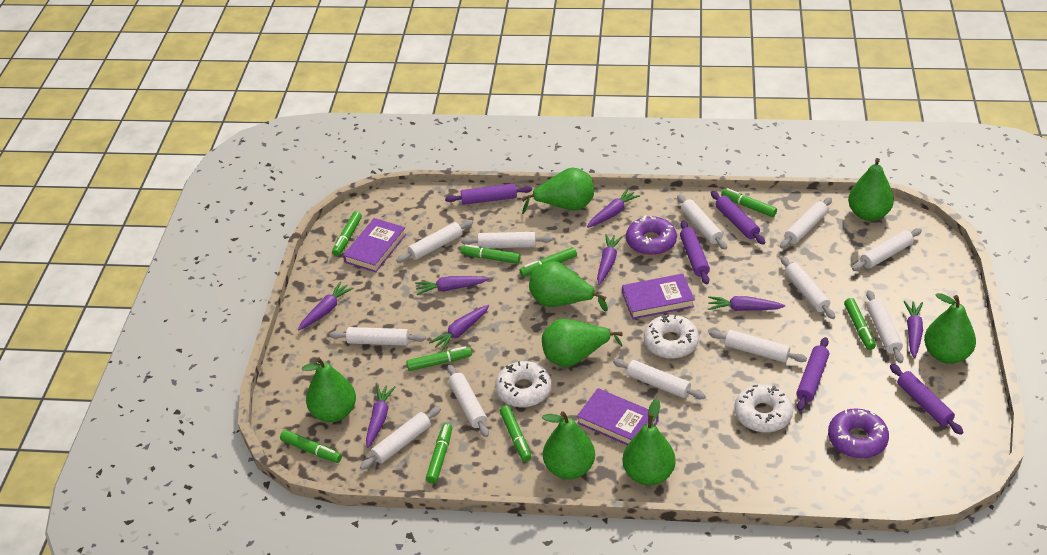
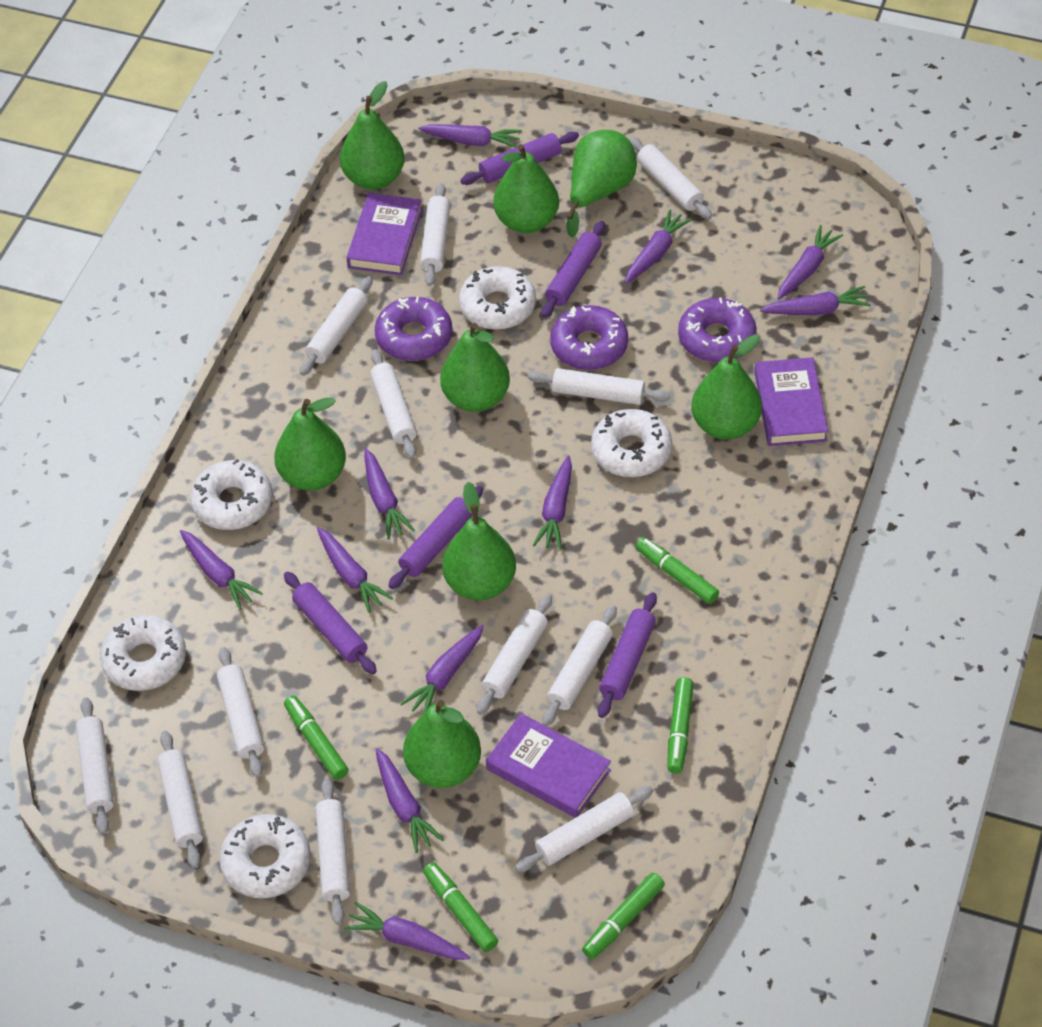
green marker: [280,430,342,463] [332,212,362,256] [406,346,472,371] [426,423,452,484] [461,244,521,264] [500,405,532,462] [520,247,577,277] [721,188,777,217] [844,298,876,350] = 9 -> [284,695,349,780] [423,862,498,952] [582,873,665,959] [635,537,719,604] [667,677,694,773] = 5
purple carrot: [298,282,354,330] [366,385,396,448] [415,276,489,295] [429,305,489,351] [587,188,640,228] [597,234,623,285] [708,296,785,311] [904,301,923,358] = 8 -> [180,530,263,610] [317,527,393,613] [343,902,470,960] [364,448,415,539] [375,748,444,853] [401,625,484,713] [419,124,522,148] [533,455,572,550] [625,210,692,283] [760,286,871,315] [778,225,843,299] = 11
purple donut: [626,215,677,255] [828,408,889,459] = 2 -> [375,297,452,361] [550,305,628,370] [678,298,757,363] = 3
white donut: [495,361,552,407] [644,315,699,359] [734,384,793,433] = 3 -> [100,615,186,691] [190,459,273,530] [219,814,311,898] [459,266,536,330] [591,409,672,477] = 5

